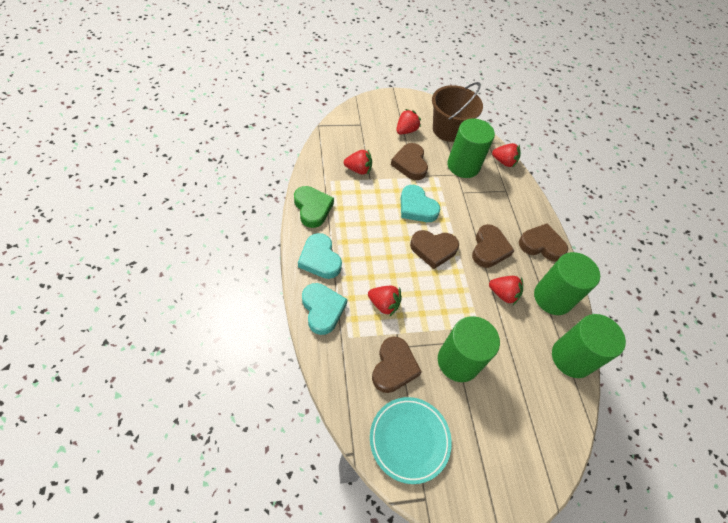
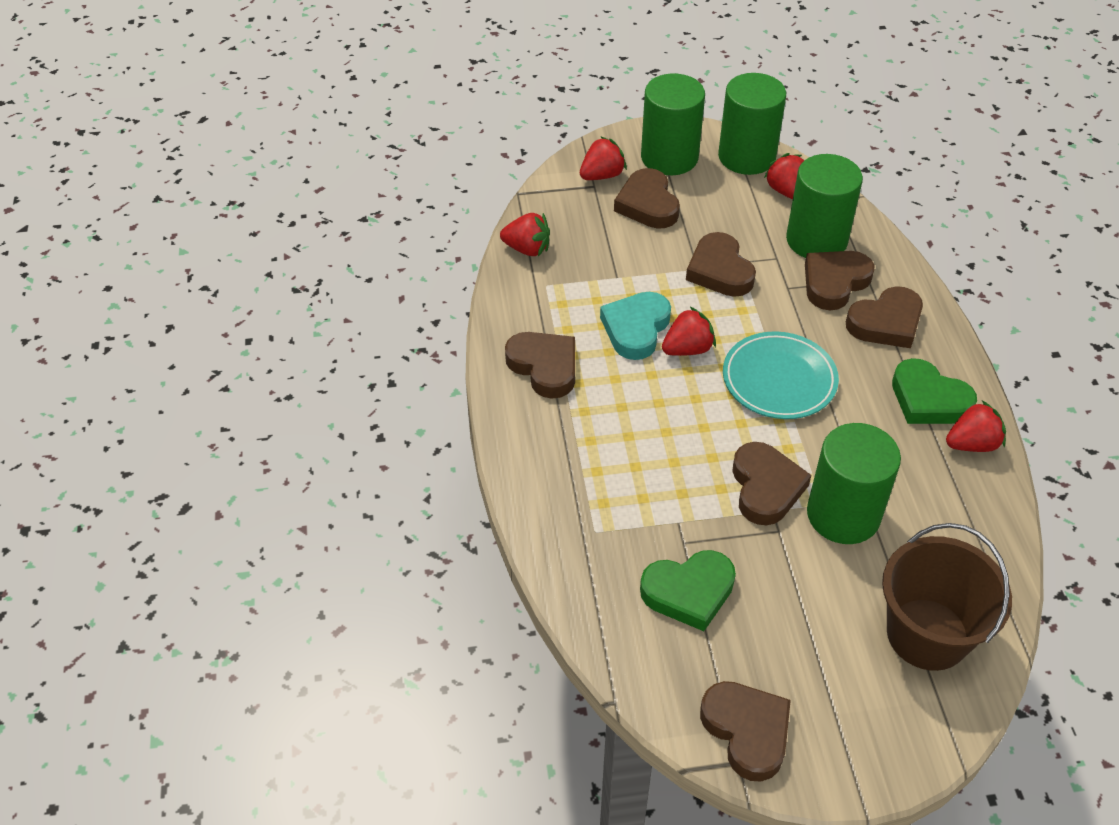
brown heart: [372,336,422,393] [391,143,428,180] [410,230,459,269] [472,224,515,268] [519,223,568,262] = 5 -> [505,332,575,399] [614,168,680,229] [686,232,756,297] [700,681,791,782] [732,442,811,525] [805,251,874,310] [846,286,923,348] = 7
green heart: [294,186,334,228] = 1 -> [640,550,736,631] [892,358,977,424] = 2
turquoise heart: [298,233,342,279] [302,283,348,335] [401,185,440,222] = 3 -> [600,292,671,360] = 1

